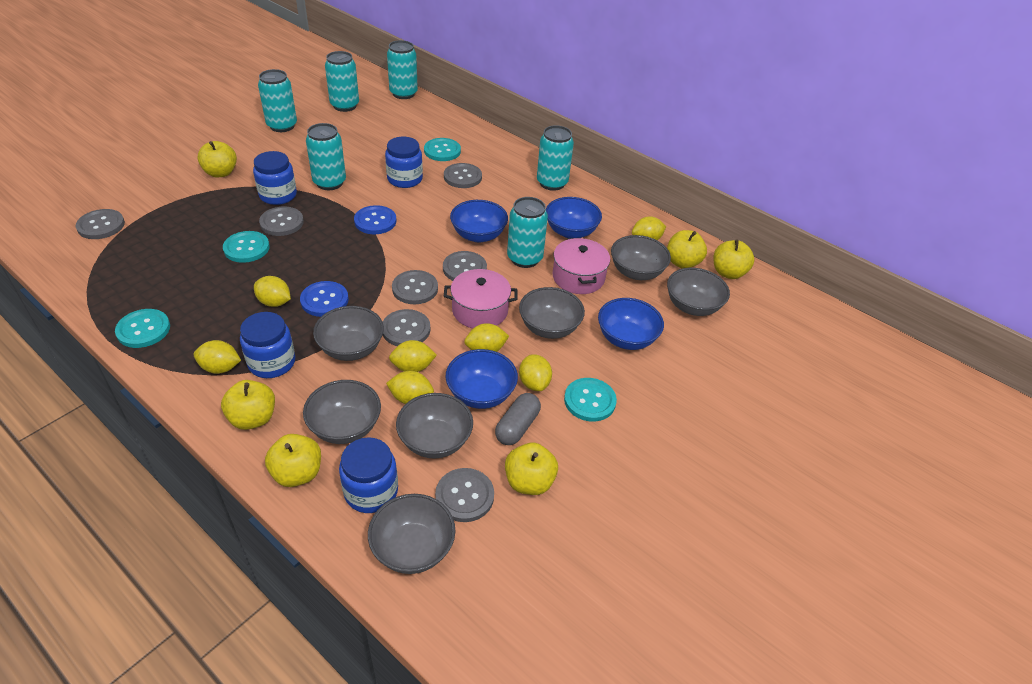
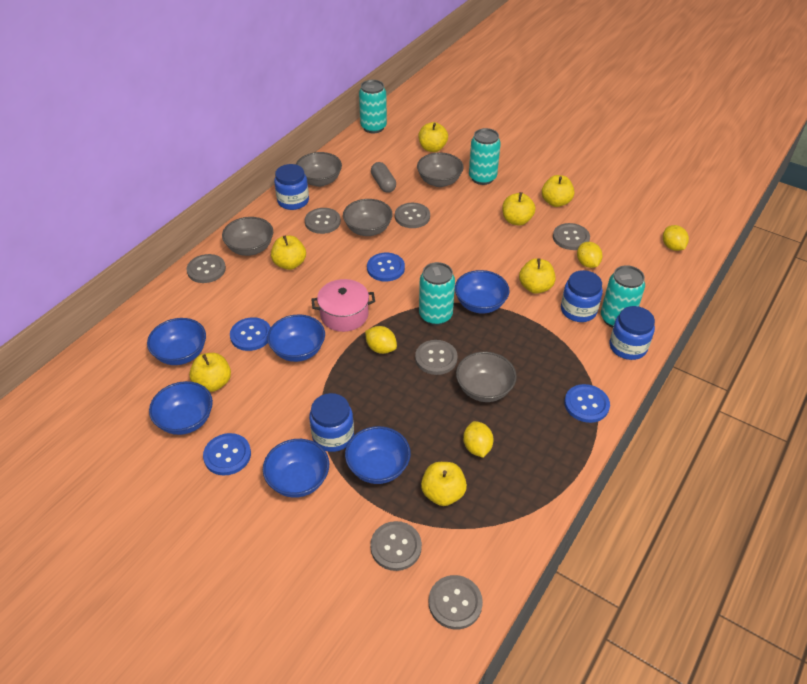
blue bowl: [446,349,518,409] [450,200,508,243] [546,197,602,238] [598,298,664,350] = 4 -> [147,318,206,365] [149,381,213,435] [263,439,329,498] [267,314,325,362] [345,426,411,484] [455,270,510,313] = 6
blue button: [300,281,349,317] [354,205,397,234] = 2 -> [203,433,251,476] [230,317,271,351] [367,253,405,282] [564,384,610,423] = 4
grey bowl: [303,380,381,444] [313,306,384,361] [368,494,455,574] [396,393,473,458] [519,287,585,339] [611,235,671,280] [667,268,730,316] = 7 -> [222,217,273,256] [296,152,342,187] [343,199,393,236] [417,153,464,187] [456,352,517,402] = 5
pink pot: [444,269,517,328] [552,238,610,294] = 2 -> [311,279,375,332] = 1
turquoise button: [115,309,170,348] [223,231,270,263] [424,138,461,161] [564,378,617,422] = 4 -> none = 0
turquoise can: [258,69,297,132] [306,123,346,190] [325,51,359,112] [387,40,418,99] [507,197,548,268] [537,125,574,191] = 6 -> [359,80,387,133] [419,262,455,326] [469,128,501,185] [601,265,645,328] = 4
yellow apple: [197,141,237,178] [221,380,275,430] [265,434,321,487] [505,443,558,495] [667,230,707,269] [714,240,755,279] = 6 -> [189,353,231,392] [271,236,306,270] [419,122,448,152] [421,462,467,506] [502,192,536,226] [519,258,555,294] [542,175,575,207] = 7
yellow lemon: [193,340,241,374] [254,276,291,307] [386,371,434,404] [389,340,437,372] [464,323,509,352] [519,354,552,391] [632,216,666,240] = 7 -> [365,326,397,354] [463,421,494,458] [577,242,603,268] [663,225,689,251] = 4

